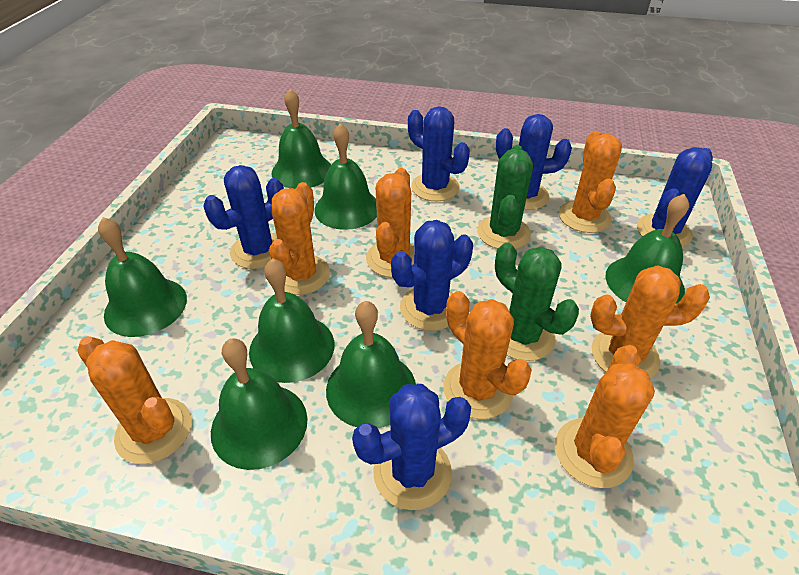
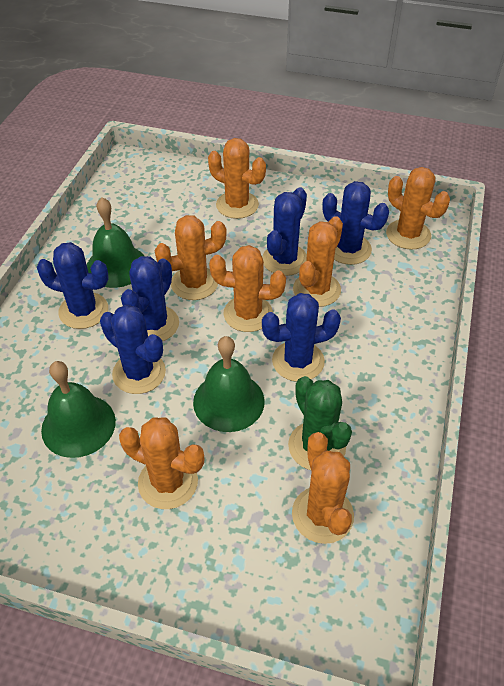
green bell: [98,217,187,337] [211,338,308,470] [249,258,334,383] [272,89,331,189] [314,123,377,230] [326,301,416,428] [606,194,689,303] = 7 -> [41,361,116,458] [87,197,144,288] [193,336,265,432] = 3
green cactus: [477,145,533,249] [495,243,579,361] = 2 -> [288,376,352,470] = 1

